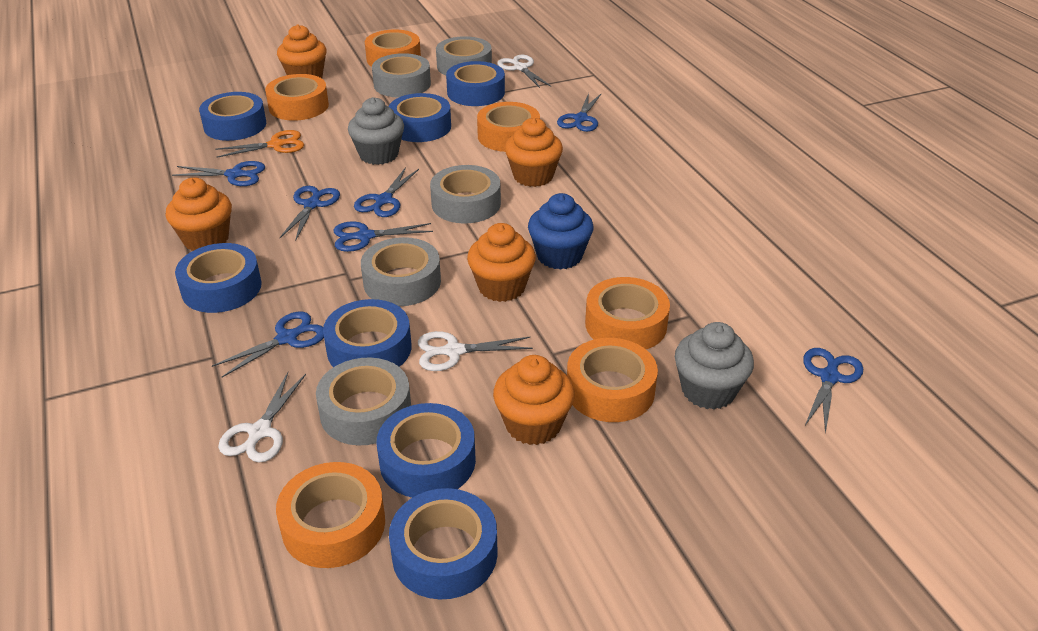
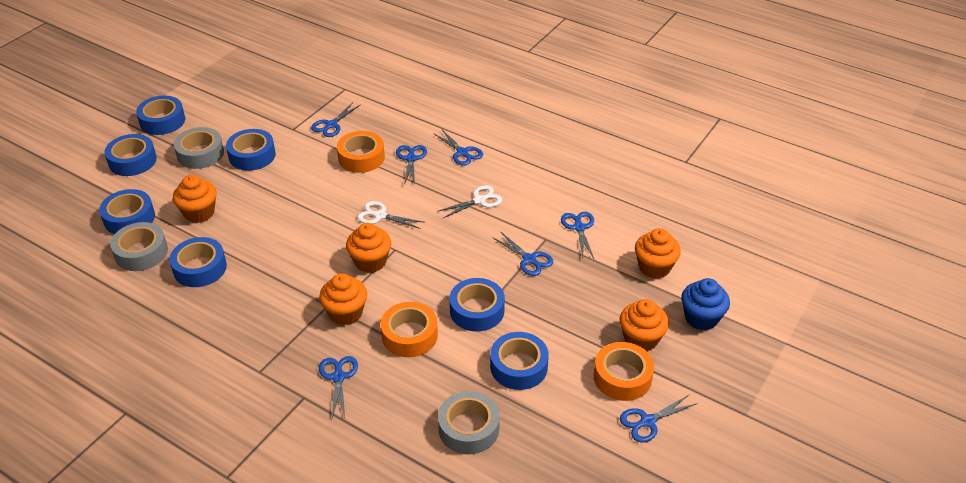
grey cupcake: [348,97,404,165] [675,322,754,410] = 2 -> none = 0
grey tape: [316,358,411,445] [361,237,441,306] [372,53,431,98] [430,165,501,223] [436,36,492,76] = 5 -> [110,222,168,271] [174,127,224,169] [438,391,500,454] = 3
orange scissors: [215,130,304,158] = 1 -> none = 0
orange tape: [265,74,329,121] [276,462,385,568] [365,30,421,67] [477,102,540,152] [567,338,658,422] [585,277,670,349] = 6 -> [337,131,385,173] [381,302,438,357] [594,342,654,401] = 3
white scissors: [218,372,306,463] [418,331,533,371] [497,55,551,88] = 3 -> [357,201,423,229] [437,185,502,218] = 2

